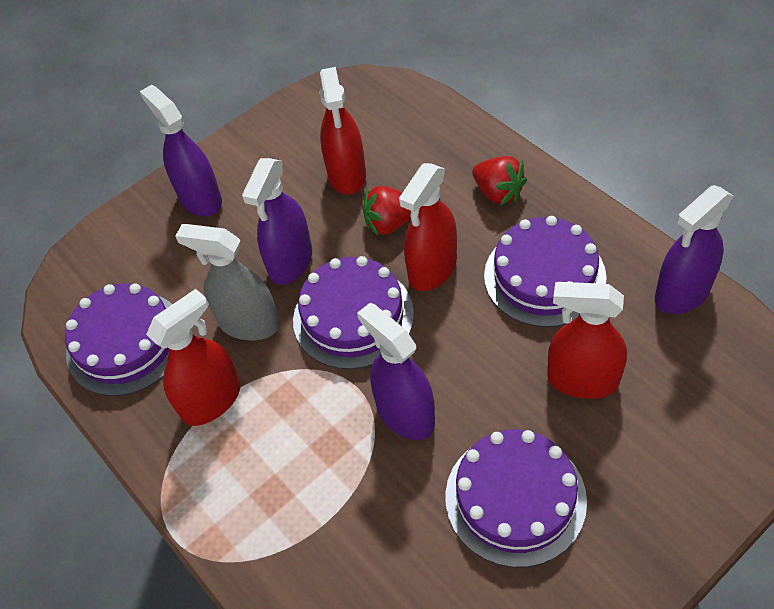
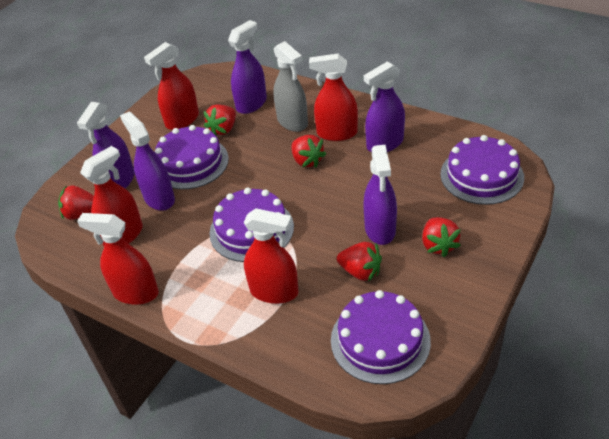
purple spray bottle: [140,85,222,216] [242,158,312,285] [357,303,435,440] [655,185,734,314] = 4 -> [77,102,135,188] [120,112,175,211] [228,20,267,114] [363,145,397,245] [364,61,405,152] = 5
red spray bottle: [146,289,241,426] [320,67,366,195] [399,163,457,291] [547,282,627,399] = 4 -> [77,213,159,305] [80,146,143,246] [144,42,199,130] [244,208,298,304] [309,54,358,141] = 5
red strawberry: [363,186,411,236] [472,156,527,206] = 2 -> [58,185,94,220] [204,104,236,136] [291,135,326,168] [337,242,382,282] [422,217,461,257] = 5

